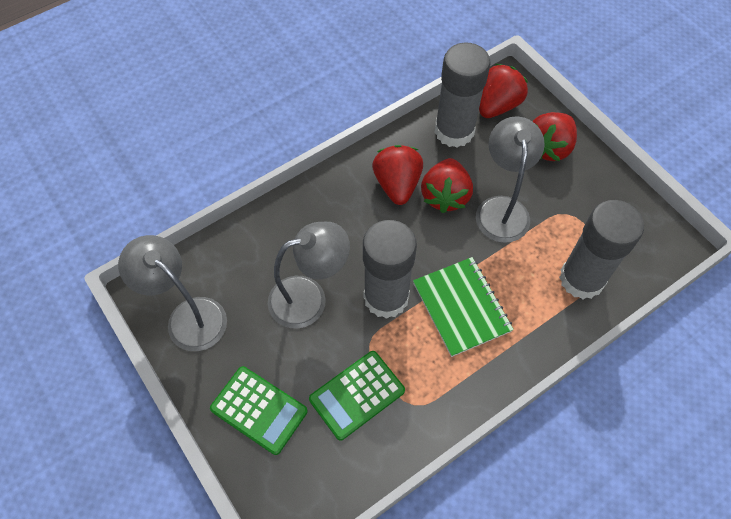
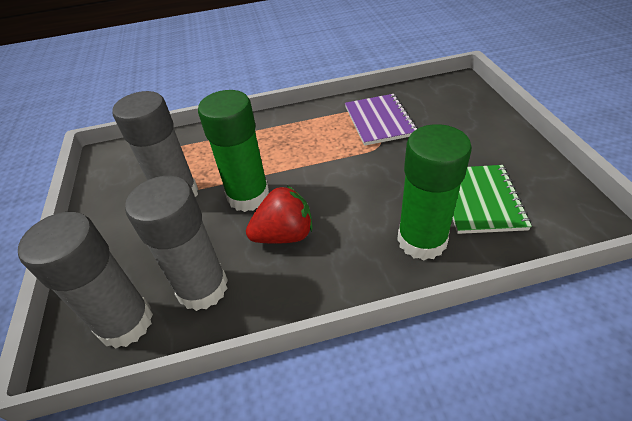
green calculator: [210,366,308,455] [309,351,405,440] = 2 -> none = 0
green glue stick: none = 0 -> [198,90,269,212] [397,124,472,260] = 2
grey lamp: [118,235,227,351] [268,222,350,328] [476,116,545,243] = 3 -> none = 0
purple notebook: none = 0 -> [345,94,418,146] = 1
red strawberry: [372,145,423,205] [421,158,473,213] [479,64,528,118] [532,112,577,161] = 4 -> [246,186,313,244] = 1

